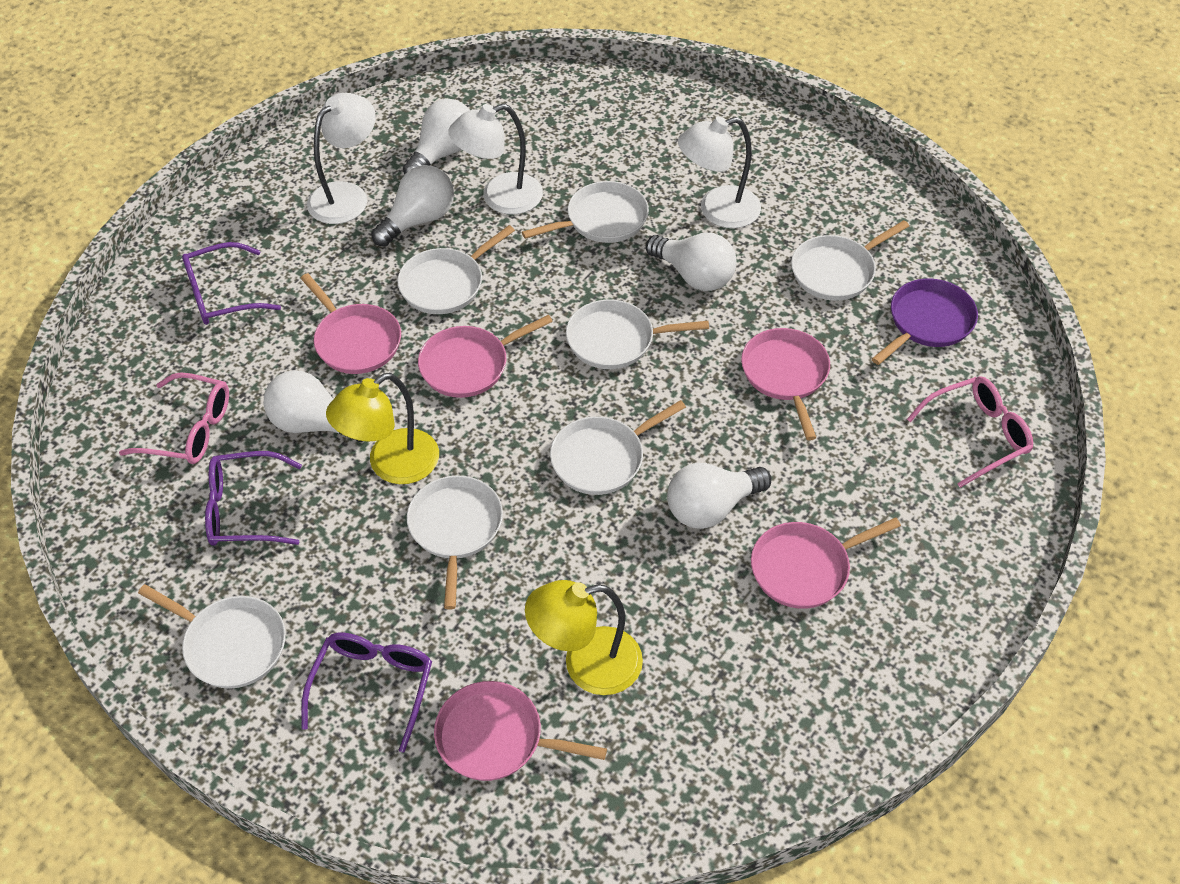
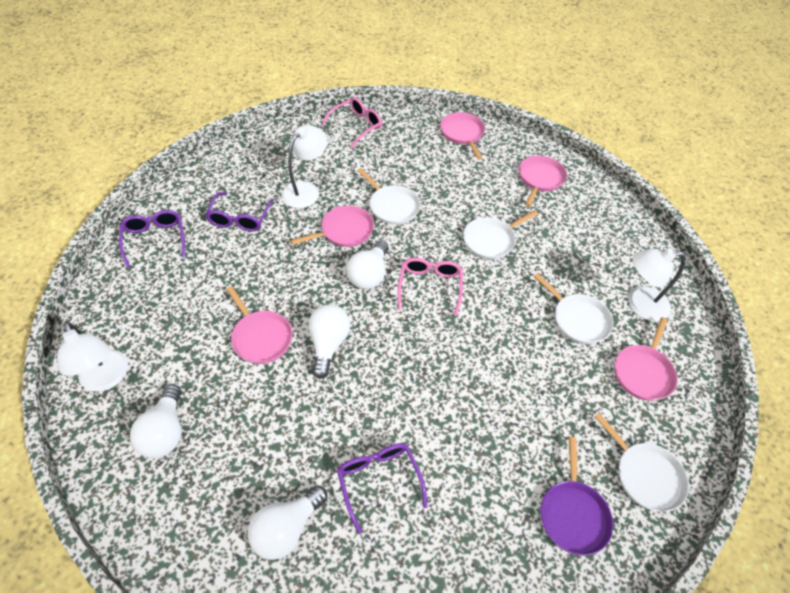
white light bulb: [264,370,363,442] [371,165,454,247] [403,99,469,175] [646,233,737,291] [667,463,771,529] = 5 -> [130,384,181,458] [248,486,327,560] [309,304,350,379] [346,240,388,289] = 4
white pan: [138,584,286,689] [397,225,515,314] [407,475,503,609] [522,181,649,243] [550,400,686,495] [566,299,709,369] [791,220,909,301] = 7 -> [357,168,421,225] [463,210,538,260] [533,273,614,344] [594,413,689,512] = 4
yellow lamp: [326,373,439,484] [525,580,643,695] = 2 -> none = 0

